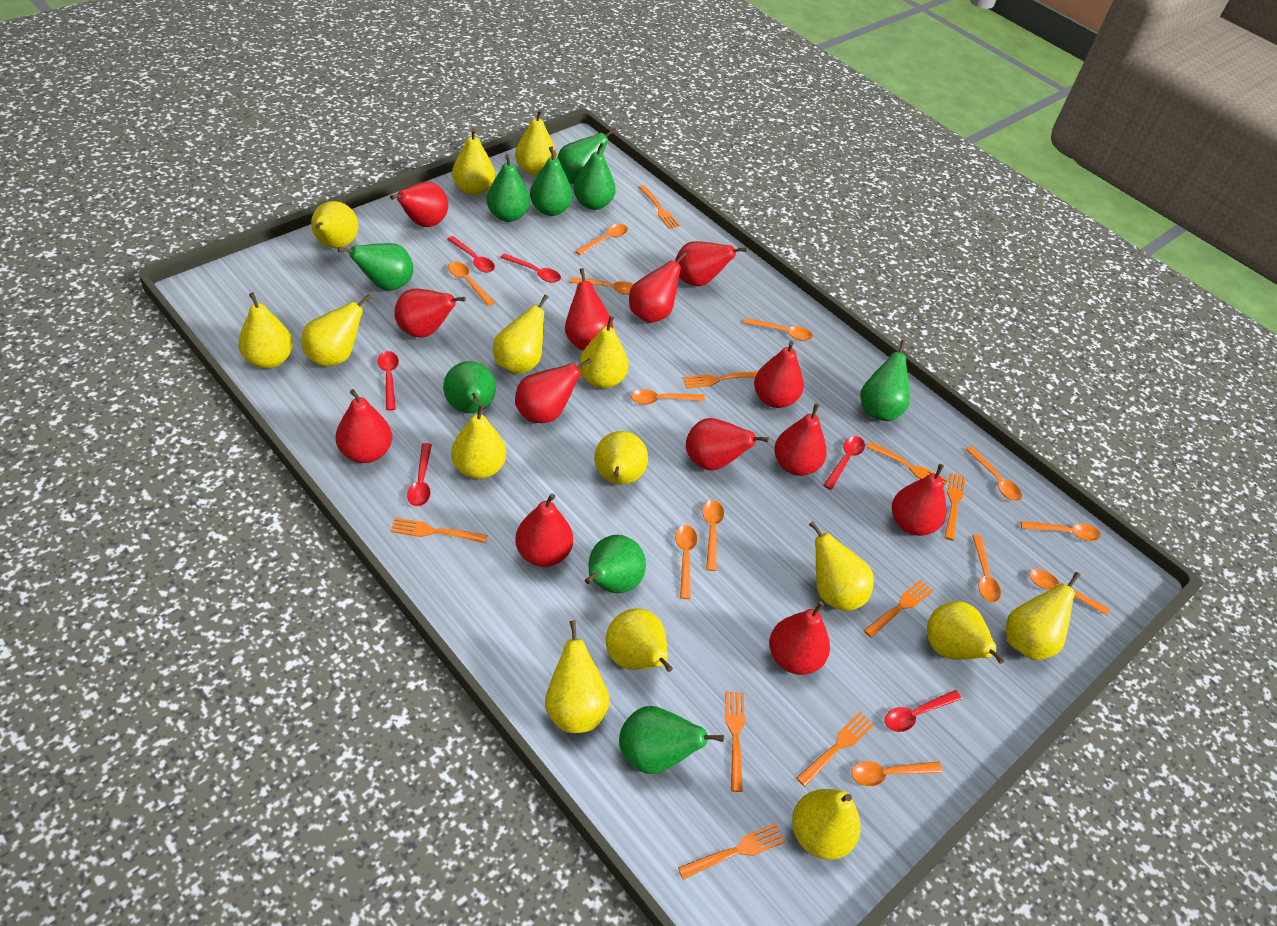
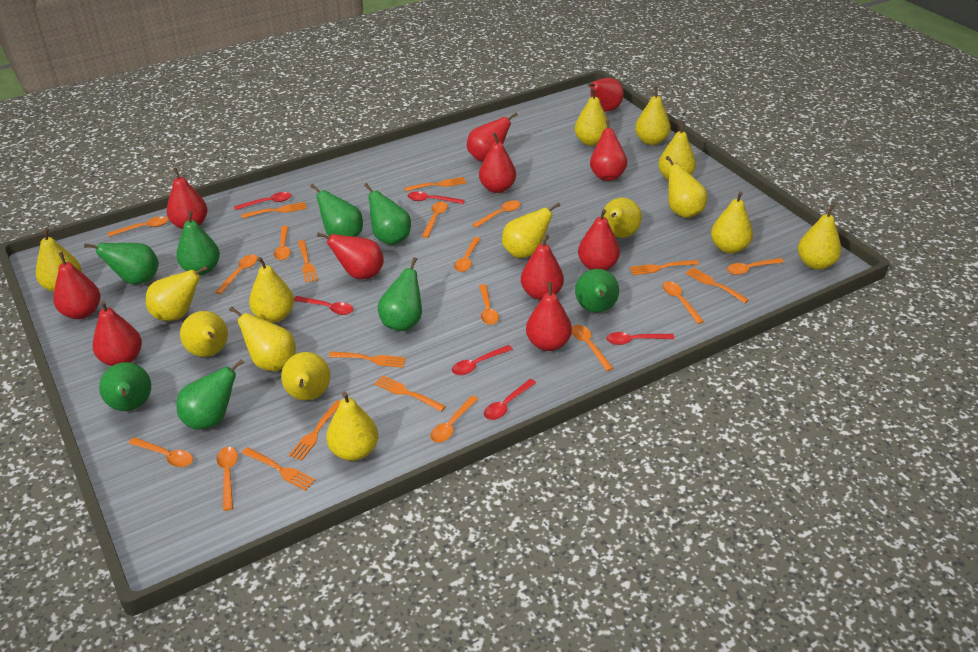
green pear: [338,243,413,290] [443,361,496,413] [486,154,530,222] [530,147,573,216] [557,128,617,184] [573,142,616,210] [585,535,646,593] [619,706,724,774] [860,340,910,421] = 9 -> [84,243,159,284] [99,362,151,411] [176,211,220,275] [176,359,244,429] [310,184,363,237] [364,183,411,245] [378,257,422,331] [575,269,619,313] = 8
orange spoon: [448,262,495,306] [570,277,634,295] [575,224,628,255] [631,389,705,405] [675,525,697,599] [702,500,724,571] [744,318,813,341] [851,761,943,786] [965,446,1022,501] [972,535,1001,602] [1021,521,1101,541] [1029,569,1110,616] = 12 -> [107,216,168,237] [128,437,193,467] [216,255,258,294] [216,447,238,511] [274,226,290,260] [422,201,448,238] [430,396,478,443] [454,237,480,272] [472,200,521,228] [479,284,499,325] [572,325,613,371] [662,281,704,324] [727,258,784,275] = 13
red pear: [336,389,392,463] [390,182,448,227] [394,289,466,337] [515,358,592,423] [515,493,573,567] [565,268,613,350] [629,252,687,323] [675,241,747,286] [686,418,769,471] [754,341,804,408] [769,601,830,675] [774,404,827,476] [892,464,946,536] = 13 -> [53,252,100,319] [93,301,142,366] [167,167,208,229] [317,233,384,279] [467,112,518,162] [479,133,516,193] [521,234,564,300] [526,282,572,351] [578,209,620,270] [588,78,624,111] [590,120,627,181] = 11

